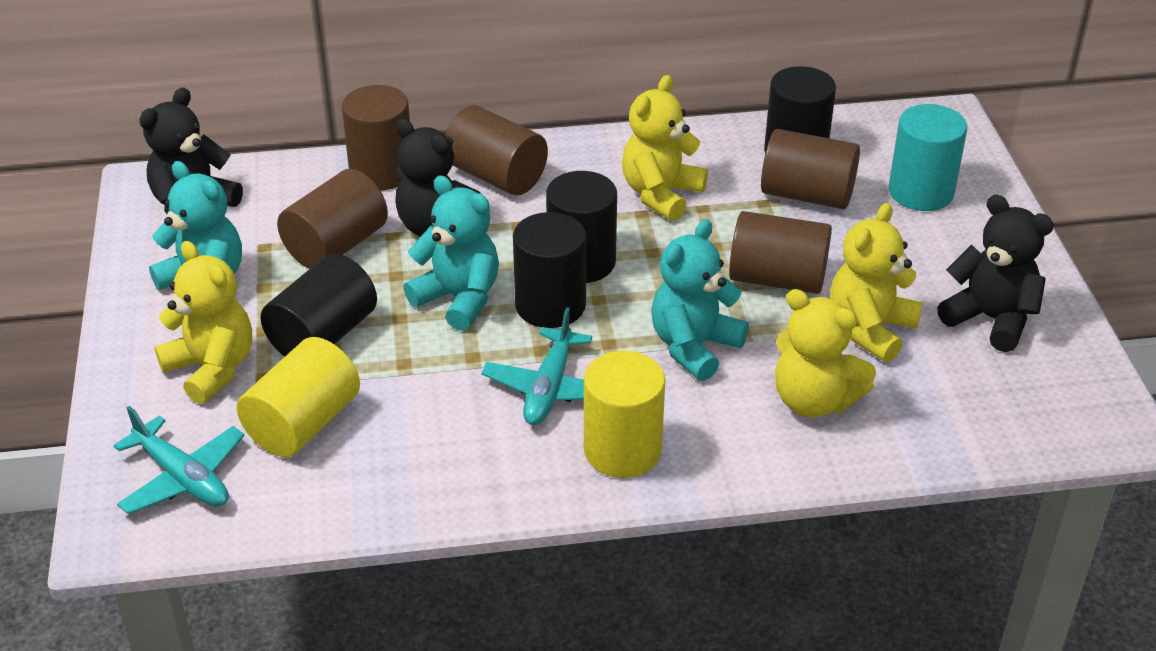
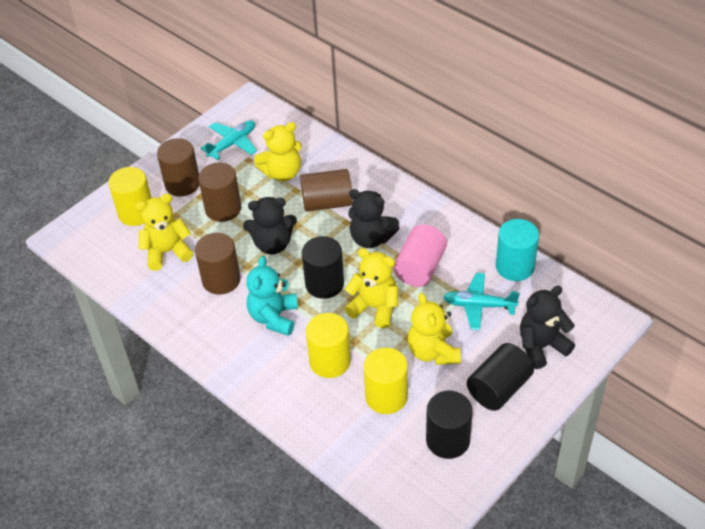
black cylinder: [261,254,377,357] [513,212,586,328] [546,171,617,283] [764,66,836,153] = 4 -> [302,236,344,299] [426,391,473,459] [467,343,534,411] = 3
brown cylinder: [277,169,388,269] [342,85,410,190] [445,105,548,195] [729,211,832,294] [761,129,860,209] = 5 -> [157,138,200,196] [195,233,241,295] [198,163,242,222] [300,169,353,212] = 4
pink cylinder: none = 0 -> [393,224,447,287] = 1
turquoise teddy bear: [149,161,242,290] [403,176,499,331] [651,219,749,381] = 3 -> [246,256,298,336] = 1
yellow cylinder: [237,337,360,457] [584,351,665,478] = 2 -> [108,167,151,226] [306,313,351,378] [364,348,408,414] = 3

